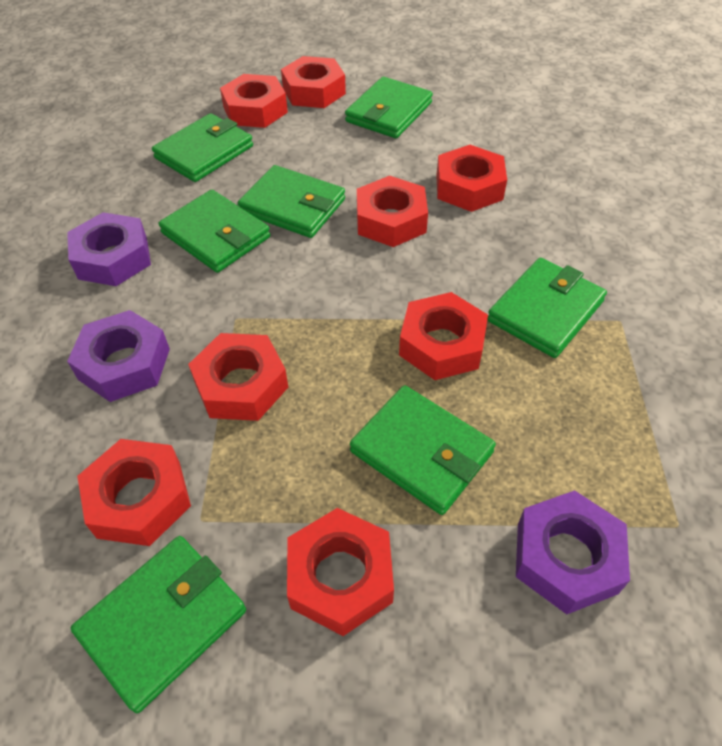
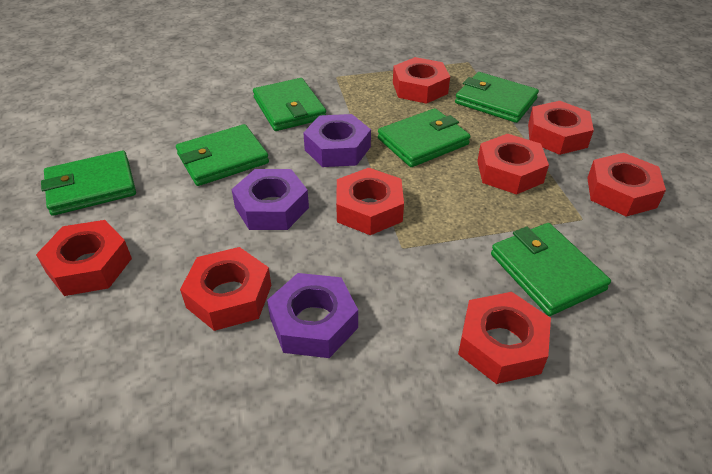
green wallet: [71,536,246,713] [152,113,253,182] [158,190,270,273] [238,165,345,238] [345,77,433,138] [350,385,496,515] [487,258,607,358] = 7 -> [41,150,136,216] [176,124,269,186] [253,78,326,131] [378,108,471,167] [455,72,539,123] [491,223,611,316] = 6

